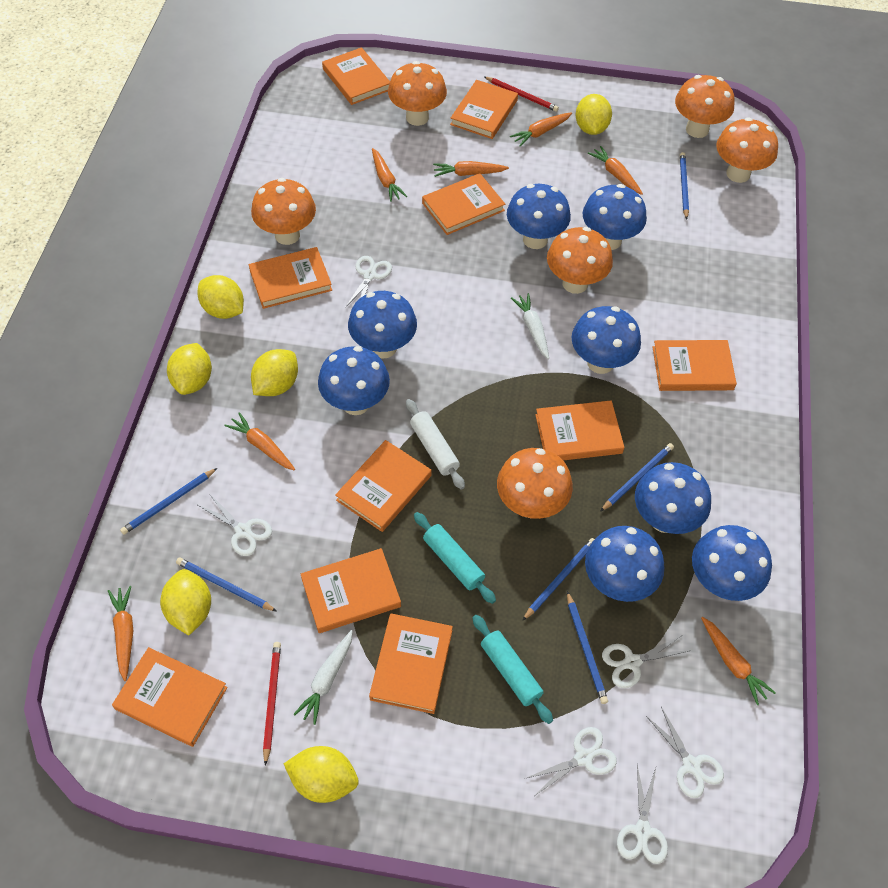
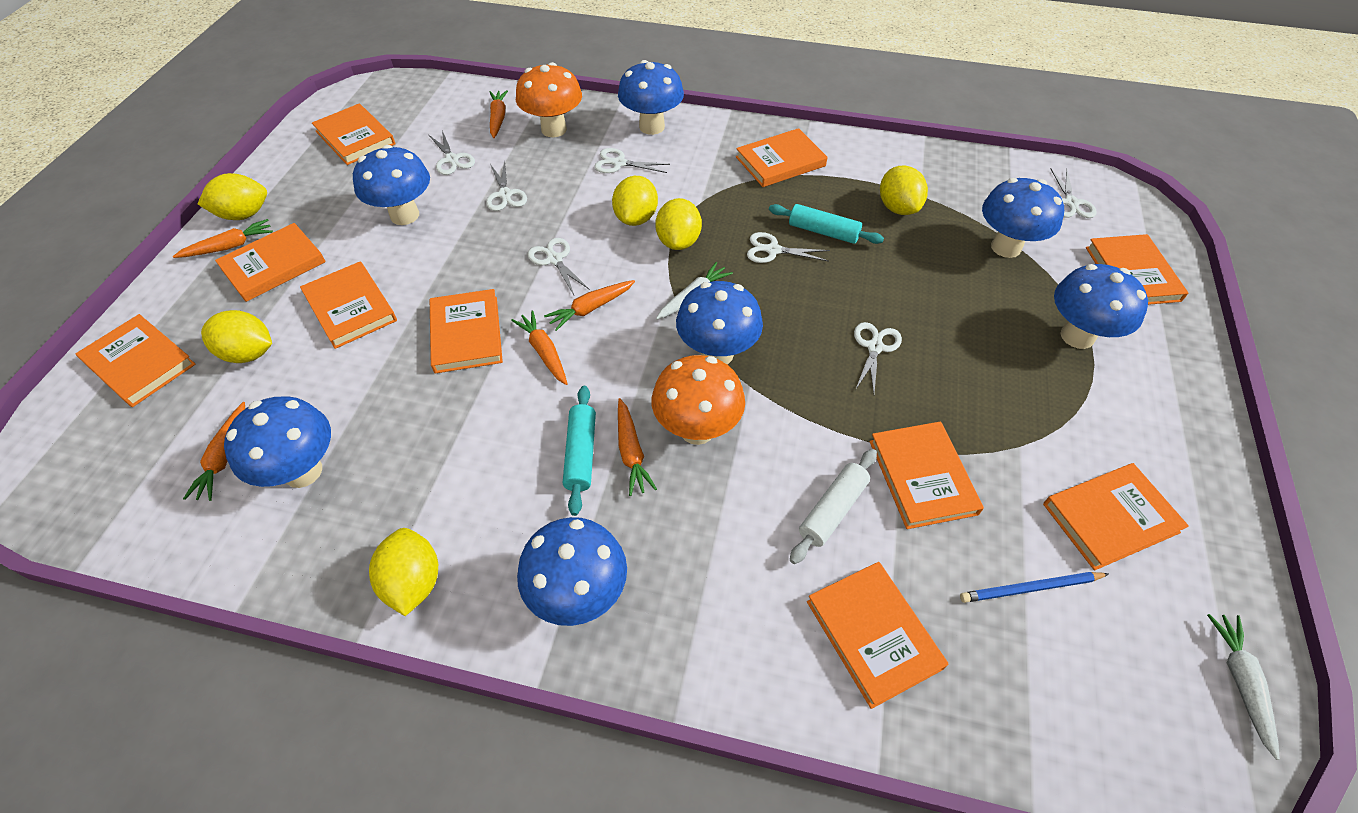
blue mushroom: [318,346,390,415] [348,291,417,359] [507,184,571,249] [572,306,641,374] [583,184,647,250] [585,526,664,602] [635,462,711,534] [692,525,772,601] = 8 -> [224,396,331,488] [353,145,430,225] [517,517,627,626] [618,60,684,135] [676,281,763,364] [982,178,1064,258] [1054,264,1148,349] = 7
blue pencil: [120,468,217,535] [176,557,277,612] [522,538,595,621] [567,591,608,704] [600,443,674,512] [680,152,689,220] = 6 -> [960,572,1109,603] = 1
orange carrot: [108,586,133,681] [224,412,295,470] [372,148,407,202] [433,161,509,177] [510,112,572,146] [588,146,643,195] [701,617,776,705] = 7 -> [173,219,273,258] [183,402,245,501] [489,90,508,138] [511,310,568,385] [544,280,635,331] [618,398,657,496] = 6
orange mushroom: [251,178,316,245] [388,61,447,126] [497,448,573,519] [547,227,613,294] [675,75,735,138] [716,117,778,183] = 6 -> [516,62,582,137] [651,355,745,445] = 2
red pencil: [263,642,281,766] [485,77,559,112] = 2 -> none = 0
white scissors: [198,493,272,556] [345,256,392,308] [527,727,617,795] [602,636,691,688] [617,765,668,864] [646,707,724,798] = 6 -> [429,131,475,175] [486,161,527,211] [528,238,590,295] [594,148,670,173] [747,232,830,263] [854,322,902,393] [1051,168,1097,218] = 7

